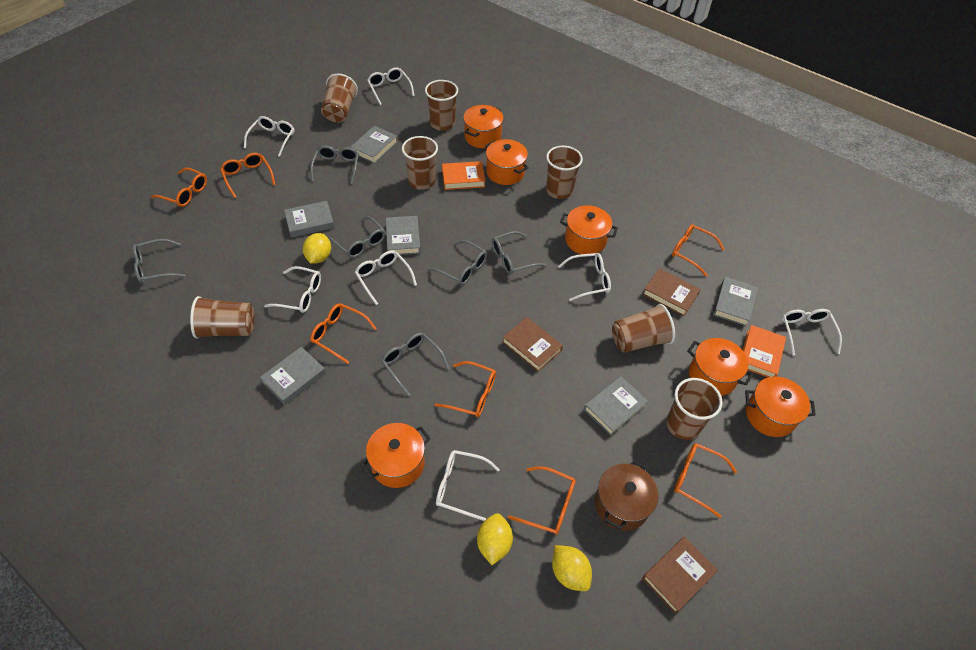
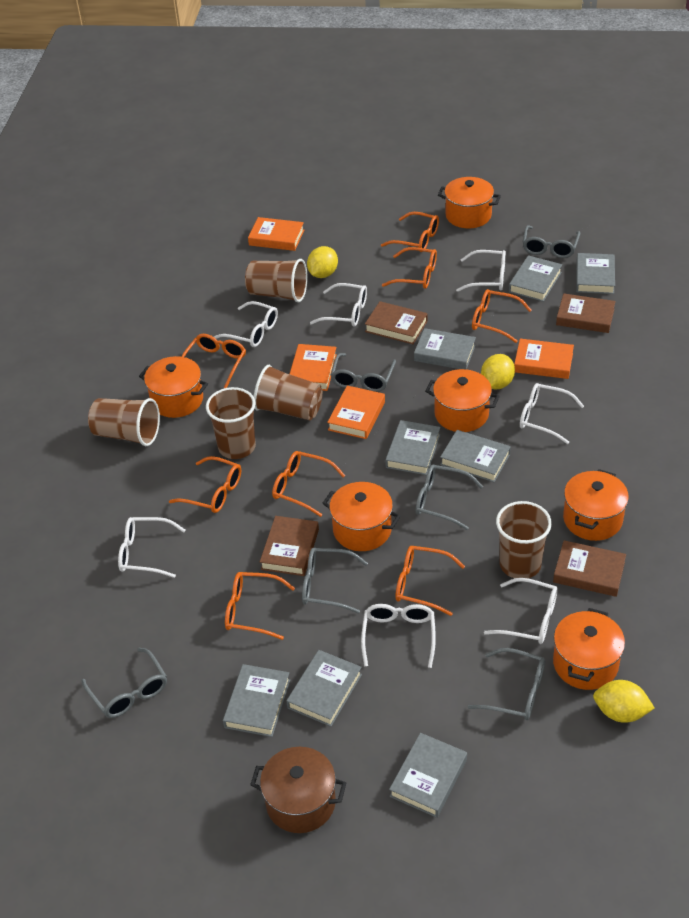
brown book: [502,317,563,372] [642,268,701,316] [642,537,718,614] = 3 -> [260,516,319,576] [365,301,428,344] [553,540,626,597] [556,294,616,333] = 4
brown cup: [190,296,255,339] [321,73,358,123] [402,136,438,190] [425,80,458,131] [546,146,583,199] [612,304,675,353] [666,378,722,440] = 7 -> [88,398,160,446] [206,387,256,459] [245,259,308,302] [254,365,323,420] [496,501,552,578] = 5
grey book: [260,347,326,405] [284,201,335,238] [350,126,398,164] [386,216,421,255] [584,376,648,436] [713,277,758,326] = 6 -> [223,664,290,737] [286,650,362,727] [385,420,441,475] [389,733,467,818] [414,328,476,370] [440,430,511,482] [509,255,562,302] [576,253,615,294] = 8
orange book: [442,161,486,190] [743,325,786,377] = 2 -> [248,217,304,251] [290,344,337,391] [327,386,385,439] [514,339,574,379] = 4
orange glasses: [151,168,207,207] [220,153,276,198] [310,303,377,364] [435,361,496,417] [508,466,576,535] [672,224,724,276] [674,443,737,518] = 7 -> [169,456,241,513] [181,334,246,388] [225,572,295,640] [272,451,345,517] [381,212,439,252] [382,247,437,289] [395,546,465,616] [472,289,531,343] = 8

